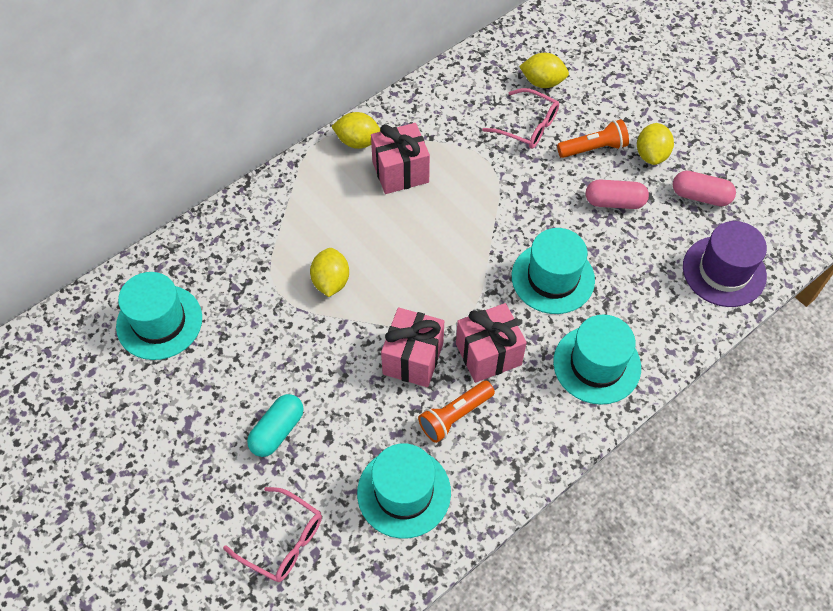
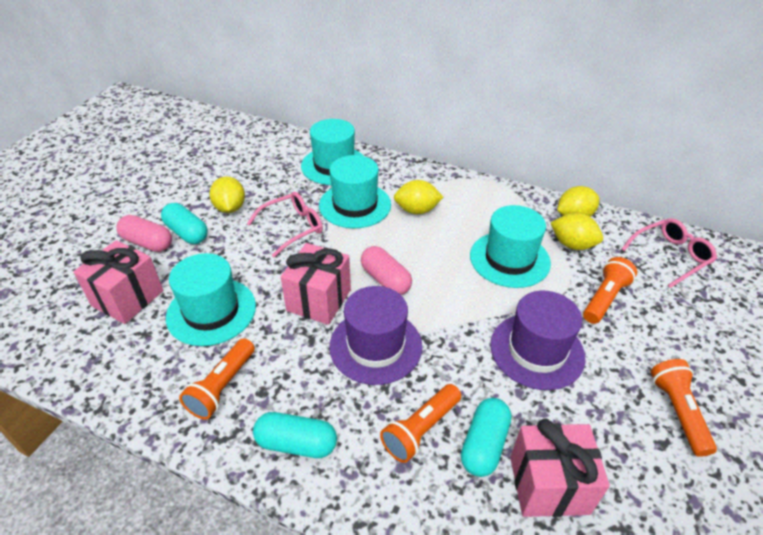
orange flashlight: [418,381,495,443] [557,119,629,158] = 2 -> [179,338,255,419] [380,384,461,463] [583,257,637,324] [651,359,717,457] = 4
purple hat: [683,221,767,307] = 1 -> [329,286,422,385] [490,291,585,390] = 2
turquoise capsule: [247,394,304,457] = 1 -> [161,203,208,244] [253,412,337,458] [461,398,511,477] = 3

